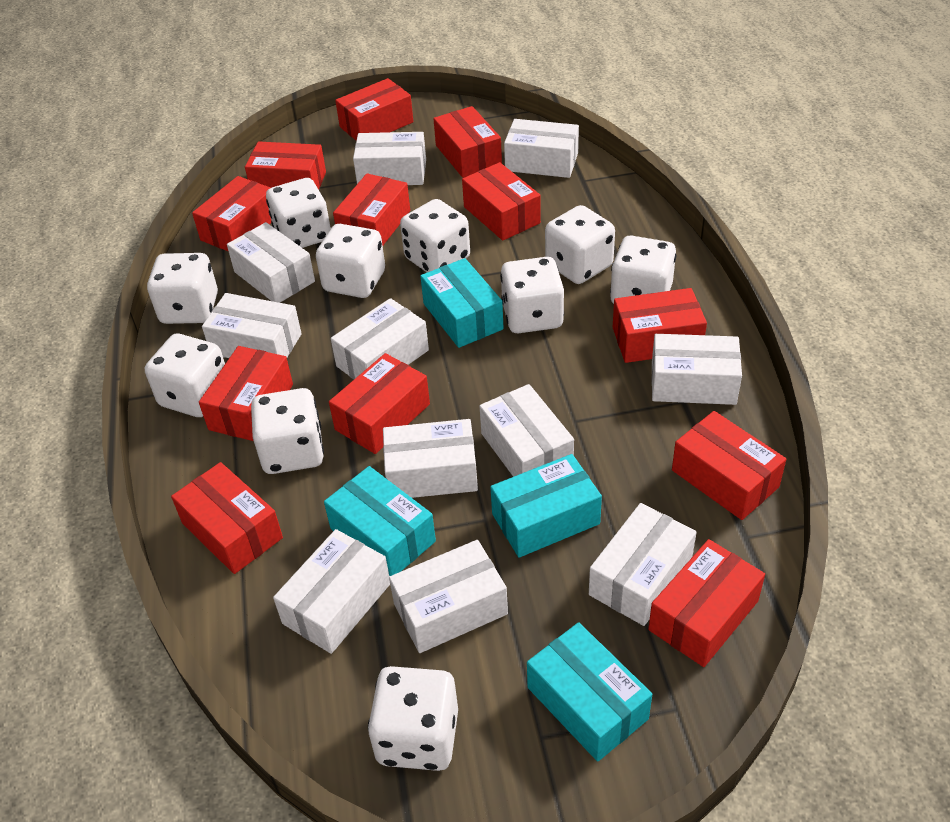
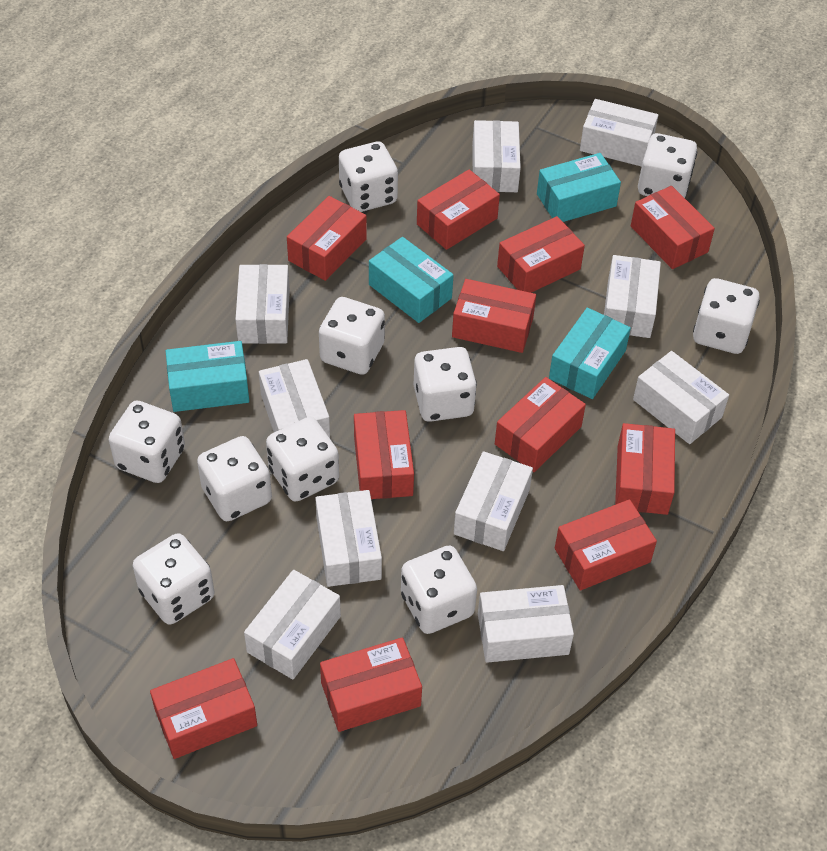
red box: [171,462,283,574] [192,176,271,252] [199,346,293,441] [245,142,326,190] [329,353,430,454] [333,173,410,245] [335,78,414,141] [433,106,502,178] [462,162,541,241] [612,288,707,363] [648,539,765,667] [672,411,786,520] = 12 -> [150,658,257,759] [287,196,367,281] [320,637,422,732] [354,410,414,499] [417,169,500,250] [452,279,536,353] [495,377,586,472] [497,216,585,293] [555,499,657,591] [615,423,675,515] [631,186,715,269] = 11
white box: [202,293,302,358] [227,222,315,303] [273,529,390,654] [331,298,429,380] [353,132,426,185] [383,419,478,498] [389,540,508,653] [479,384,574,477] [504,119,579,178] [589,503,697,626] [651,334,742,405] = 11 -> [235,264,290,344] [244,570,341,679] [259,359,330,438] [315,490,382,587] [454,451,533,551] [472,120,521,192] [478,585,574,663] [580,99,658,167] [604,255,661,338] [633,351,729,444] = 10

